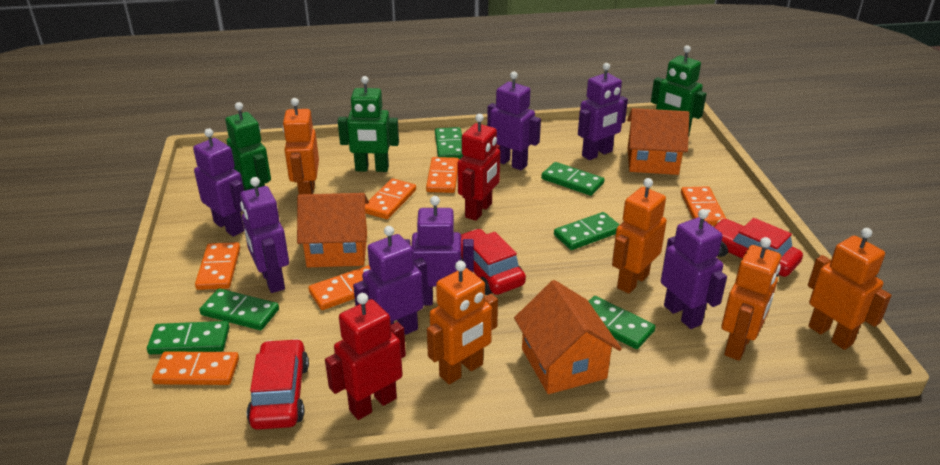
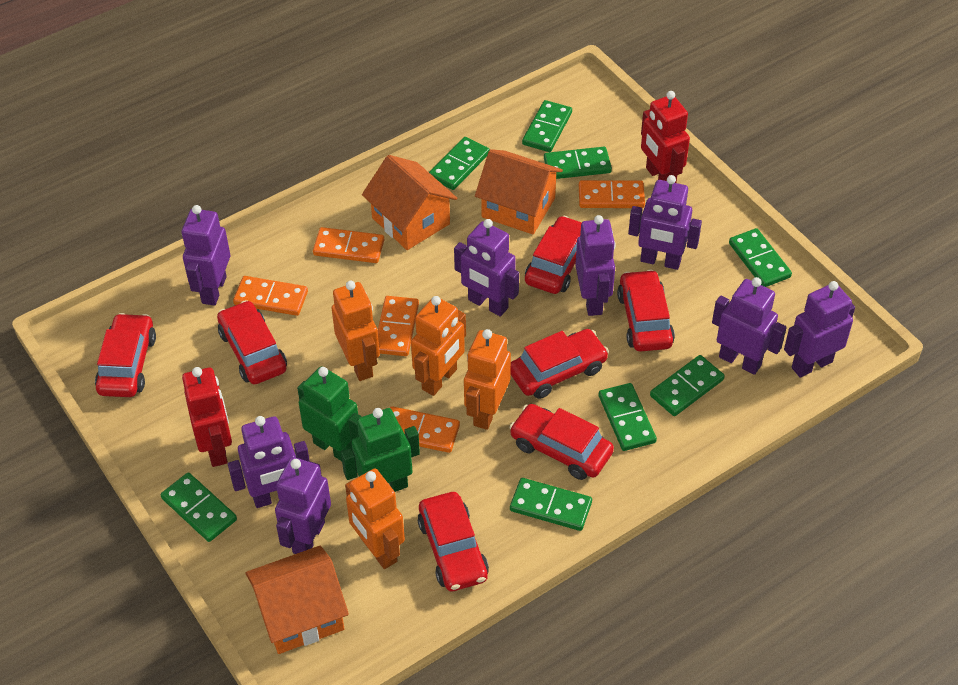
green domino: [147,321,230,354] [199,289,279,330] [435,127,464,159] [541,162,605,196] [554,212,620,250] [589,296,656,349] = 6 -> [161,472,237,542] [429,137,490,190] [510,478,592,531] [522,100,572,152] [544,147,612,179] [599,383,657,451] [650,355,725,416] [729,228,792,287] = 8
green robot: [225,102,271,191] [338,76,399,172] [651,45,707,134] = 3 -> [297,366,362,461] [341,408,420,492] = 2
orange domino: [152,351,239,385] [195,242,240,290] [308,265,371,310] [365,178,416,219] [426,157,459,193] [681,186,726,226] = 6 -> [233,276,308,316] [313,227,384,263] [378,296,419,356] [390,406,460,453] [579,180,645,208] = 5
orange robot: [282,98,319,194] [427,260,498,384] [612,178,667,294] [721,237,781,361] [808,228,892,350] = 5 -> [331,281,380,381] [345,469,405,569] [411,296,466,396] [464,329,511,430] = 4
purple robot: [193,128,244,237] [240,177,289,293] [353,226,428,335] [405,196,474,306] [487,72,541,170] [578,63,628,160] [661,209,727,329] = 7 -> [182,205,230,306] [228,416,310,508] [275,457,331,554] [454,219,519,317] [576,215,615,316] [628,175,702,270] [712,277,787,375] [784,281,855,378] = 8
red car: [247,338,309,430] [461,229,526,295] [714,218,803,277] = 3 -> [95,313,156,397] [217,300,287,384] [418,492,489,591] [509,404,614,480] [510,329,609,399] [525,216,582,294] [617,269,675,352] = 7

